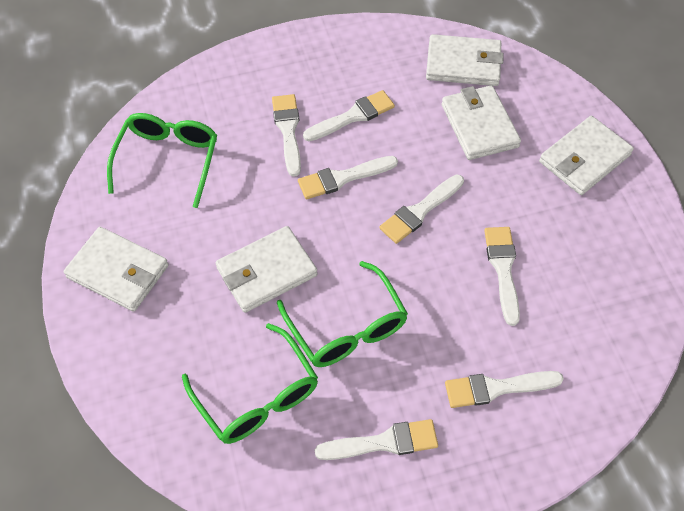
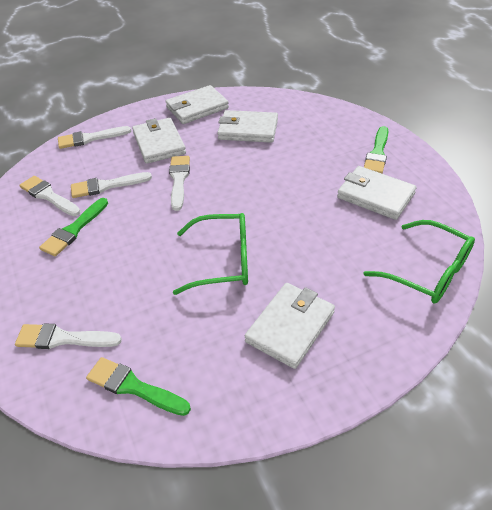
green brush: none = 0 -> [39,198,108,256] [86,357,191,416] [364,126,388,173] = 3
green glasses: [107,113,217,208] [182,323,318,444] [277,261,408,367] = 3 -> [173,213,248,295] [364,220,475,304] = 2
white brush: [272,94,301,177] [298,156,398,199] [303,90,395,141] [315,419,438,460] [379,174,464,244] [445,371,564,408] [484,227,520,326] = 7 -> [15,323,122,349] [19,176,81,216] [58,126,131,149] [71,172,152,198] [169,156,190,211] = 5

